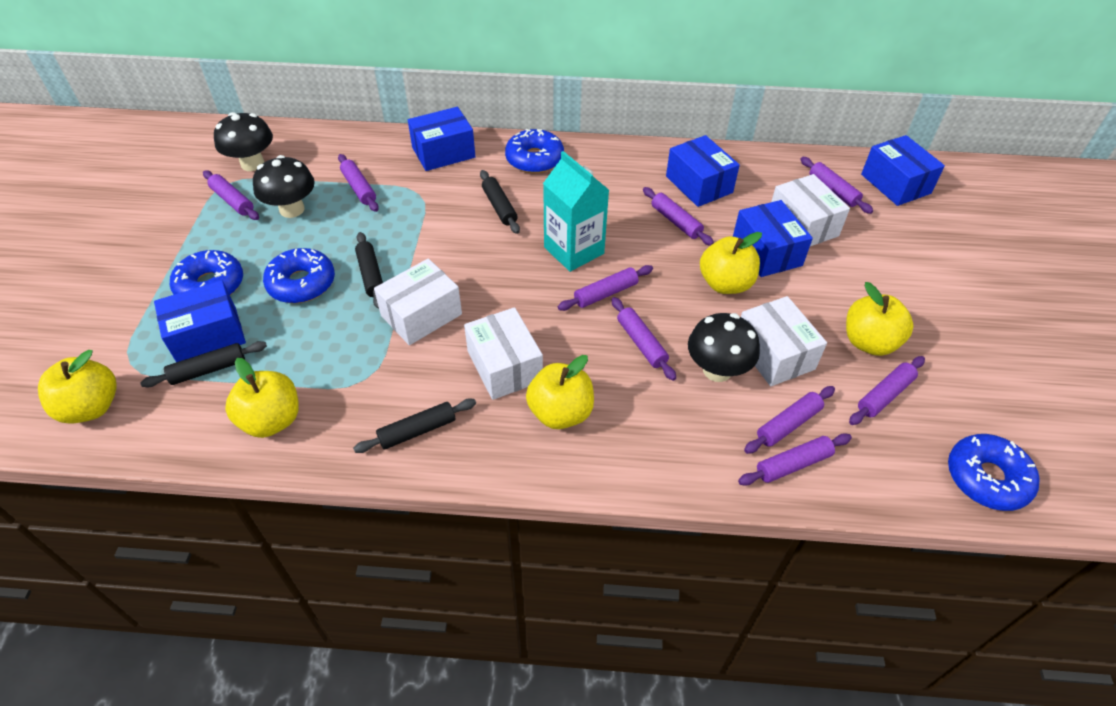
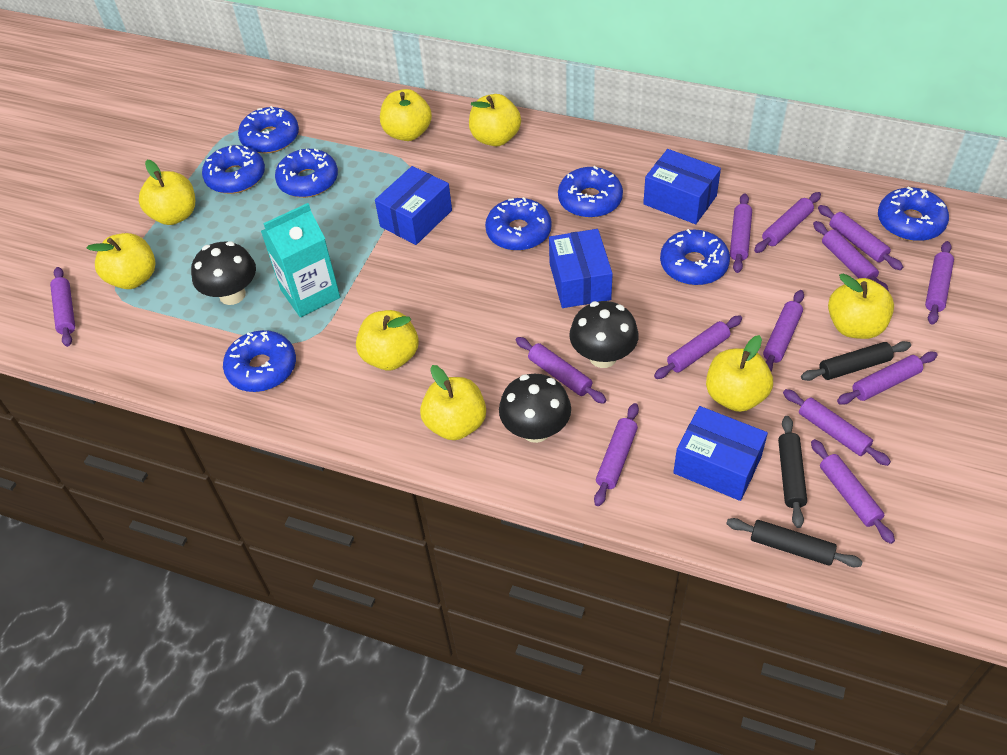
black rolling pin: [140,341,267,387] [353,398,476,453] [355,232,383,309] [480,170,520,234] = 4 -> [726,518,863,567] [778,416,807,528] [801,341,911,381] = 3
blue box: [154,280,246,362] [408,107,475,171] [666,135,740,207] [733,200,813,277] [861,135,945,206] = 5 -> [375,166,452,245] [549,229,613,308] [643,149,721,224] [673,406,768,501] = 4
blue donut: [170,250,243,295] [263,248,335,303] [505,129,564,173] [948,434,1040,511] = 4 -> [202,145,265,194] [223,330,296,392] [238,106,299,154] [275,149,338,198] [485,197,552,251] [558,166,623,218] [660,229,730,285] [878,186,949,241] = 8
purple rolling pin: [203,170,259,220] [338,154,379,212] [558,265,653,311] [612,297,676,381] [643,187,714,246] [738,433,852,486] [744,386,835,454] [800,157,873,214] [849,356,925,425] = 9 -> [50,267,75,347] [516,337,606,404] [594,403,639,506] [654,315,742,379] [730,193,752,273] [754,192,821,253] [763,290,804,371] [783,389,891,466] [811,439,895,544] [813,221,889,292] [818,205,903,270] [837,351,938,405] [925,241,954,325] = 13
white box: [374,258,462,345] [464,307,543,400] [741,296,827,386] [771,174,850,246] = 4 -> none = 0
yellow apple: [38,350,117,424] [225,358,299,438] [526,355,594,429] [700,232,762,294] [846,282,914,356] = 5 -> [87,233,155,289] [139,160,195,225] [356,310,419,370] [380,89,432,141] [420,365,486,440] [469,94,521,146] [706,335,773,412] [828,274,894,339] = 8

